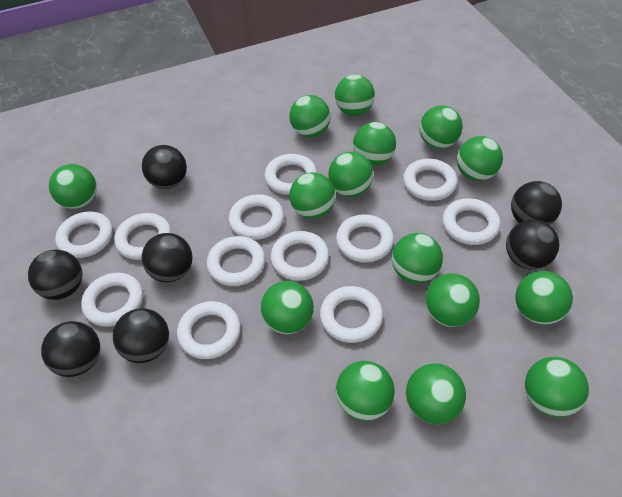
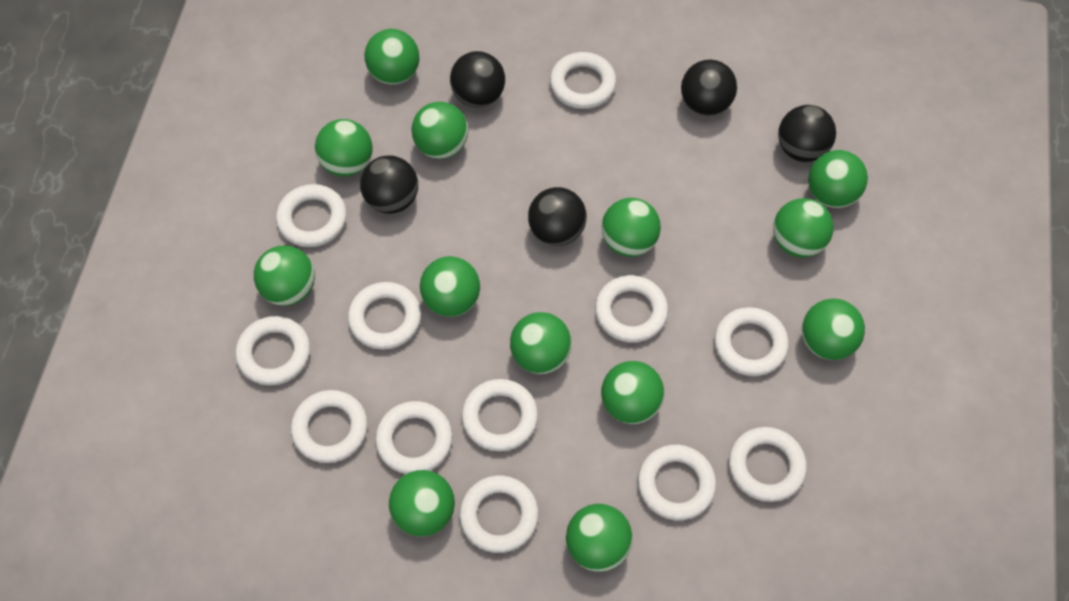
black ball: [28,250,82,300] [41,321,100,377] [113,308,169,363] [142,145,187,189] [142,233,192,282] [506,220,559,270] [511,181,562,225] = 7 -> [360,155,418,214] [450,51,505,108] [528,187,587,246] [681,60,737,116] [778,105,836,162] = 5
green ball: [49,164,97,209] [260,281,314,334] [289,95,330,137] [289,172,336,219] [328,152,373,197] [335,75,375,116] [336,361,395,421] [353,122,396,166] [392,233,443,283] [406,363,466,424] [419,105,463,149] [425,273,480,327] [457,136,503,181] [515,271,573,325] [525,357,589,418] = 15 -> [254,245,315,306] [315,119,373,176] [364,29,420,84] [389,470,455,537] [411,102,468,159] [420,256,480,317] [510,312,572,374] [566,504,633,572] [601,198,661,257] [601,361,664,424] [773,198,834,257] [802,299,865,360] [808,150,868,208] = 13

